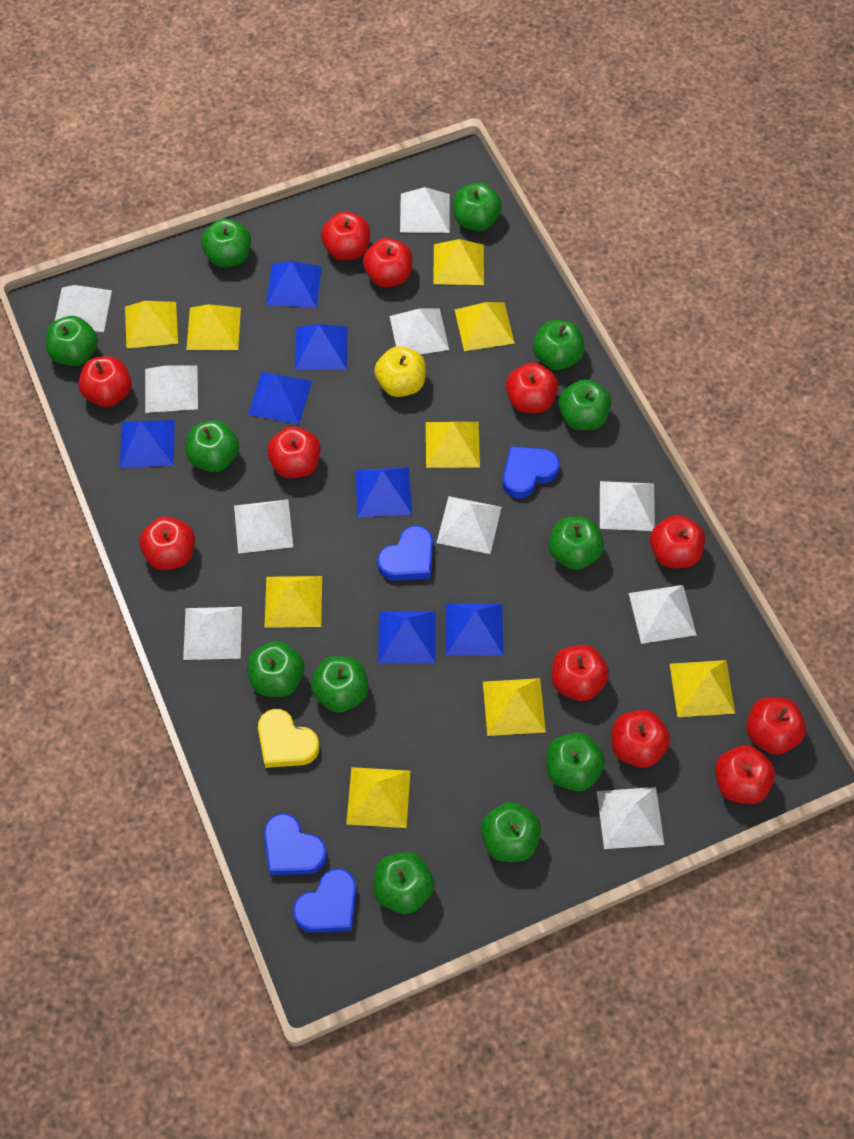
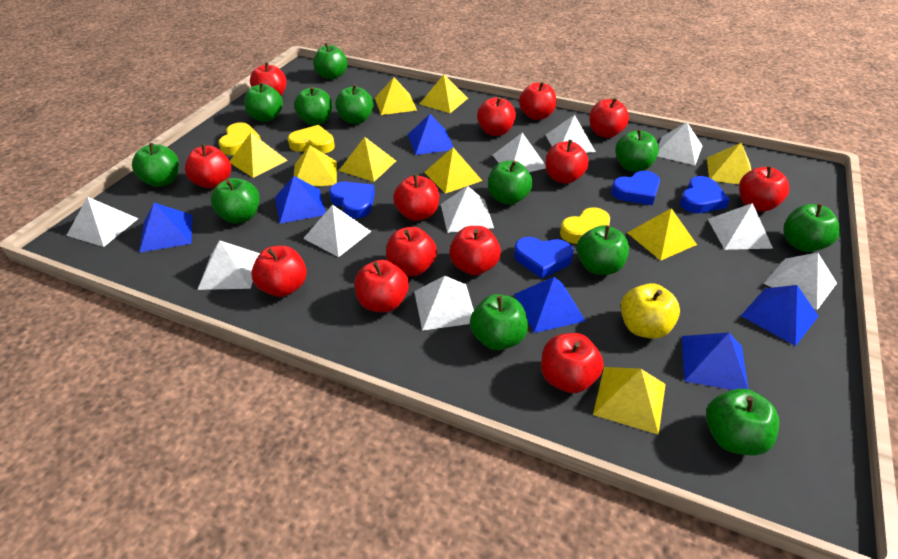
blue pyramid: [120,420,175,468] [248,372,312,424] [266,261,322,308] [295,324,348,370] [355,467,412,517] [378,611,436,663] [446,603,503,655] = 7 -> [139,203,193,252] [275,176,326,223] [408,114,453,155] [514,277,585,333] [682,332,748,390] [741,285,818,346] = 6
red apple: [78,356,132,407] [140,516,195,570] [267,426,321,478] [321,212,370,260] [363,238,413,287] [506,362,558,413] [552,645,609,701] [612,710,670,768] [650,515,705,568] [715,745,775,804] [746,697,806,755] = 11 -> [185,144,231,188] [250,62,287,95] [251,246,307,297] [355,260,409,312] [386,227,437,276] [393,174,439,221] [449,226,501,275] [477,97,516,136] [519,82,556,120] [541,333,604,393] [545,140,589,184] [589,98,629,138] [739,166,789,212] = 13
yellow heart: [258,709,320,768] = 1 -> [218,122,261,155] [288,125,335,153] [560,207,610,244] = 3

